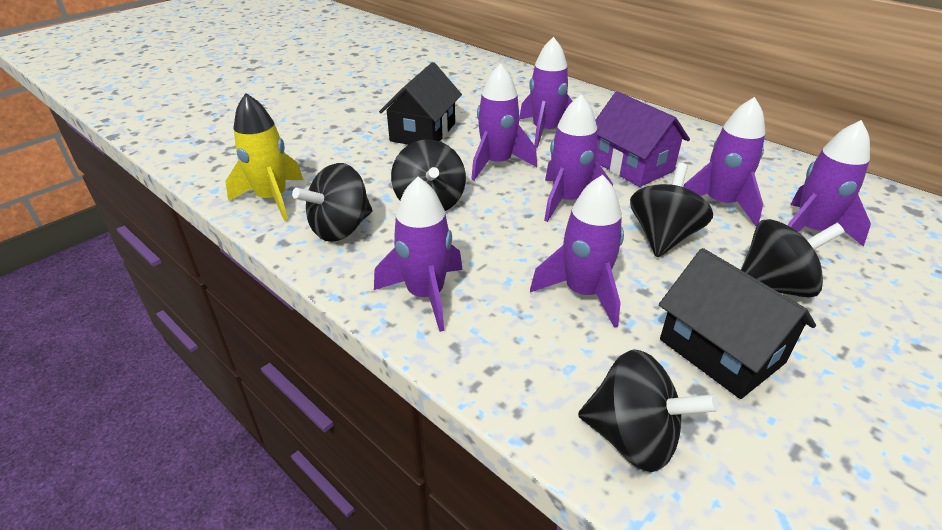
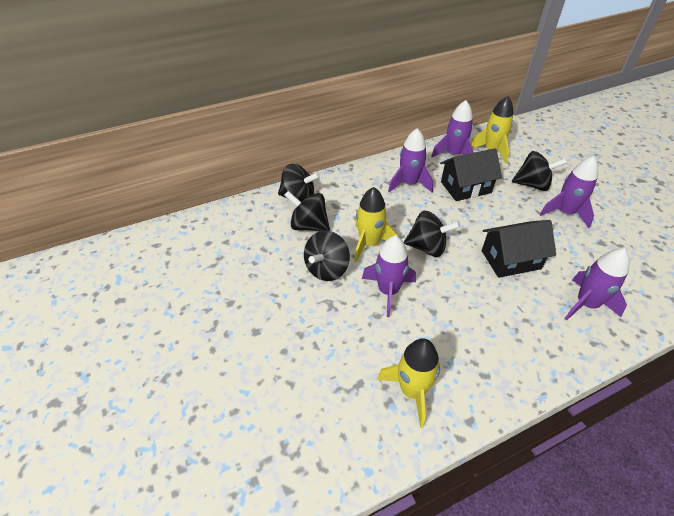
purple house: [595,91,690,187] = 1 -> none = 0
purple rocket: [374,177,463,332] [471,63,537,181] [519,37,573,148] [530,175,624,328] [544,94,613,222] [683,97,765,226] [788,120,871,247] = 7 -> [362,235,416,317] [388,128,433,192] [431,100,474,158] [539,156,598,228] [565,248,630,320] = 5
yellow rocket: [225,93,303,221] = 1 -> [354,187,398,262] [377,338,440,428] [471,96,514,163] = 3

